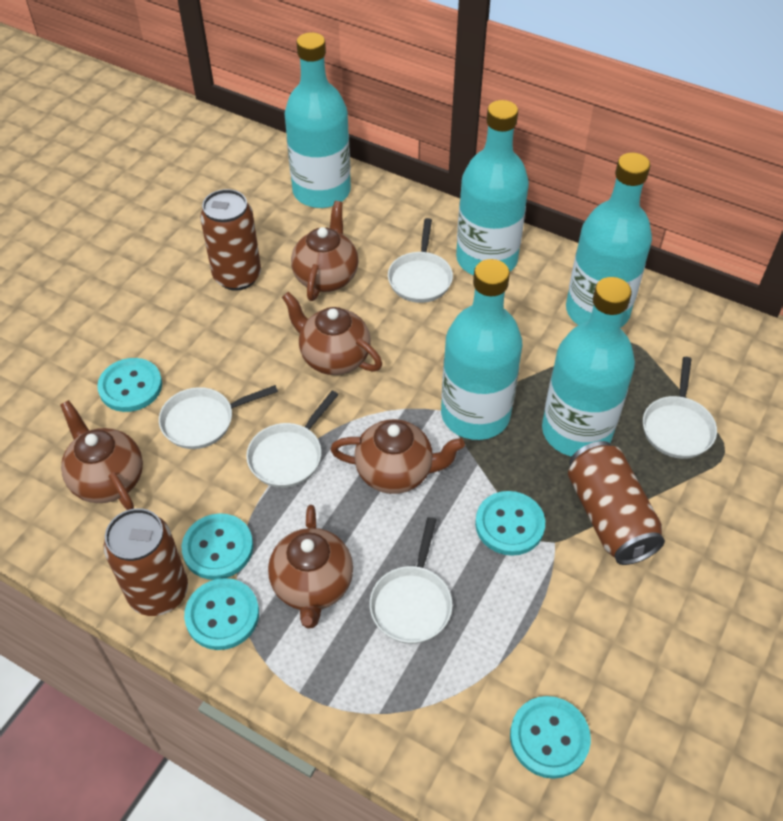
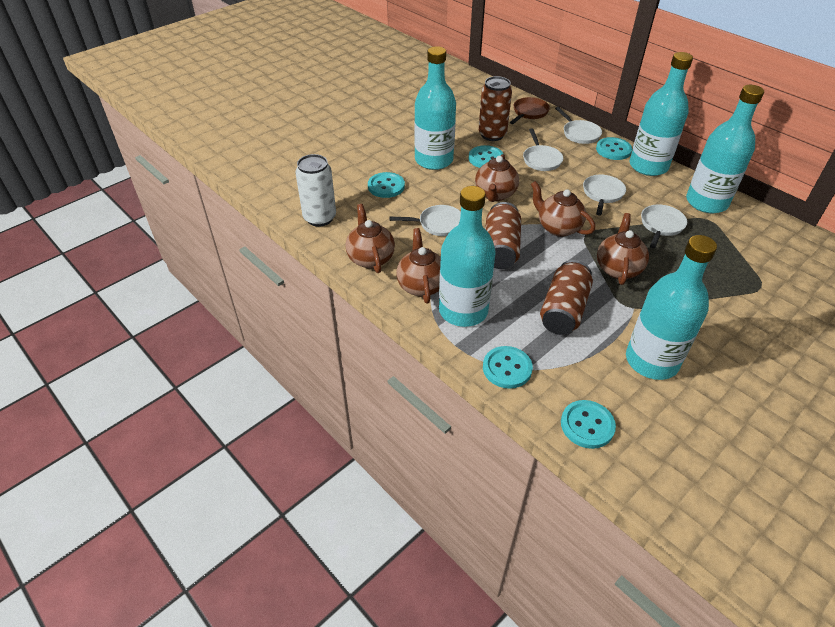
brown pan: none = 0 -> [510,97,550,124] = 1
white can: none = 0 -> [296,154,336,227] = 1

